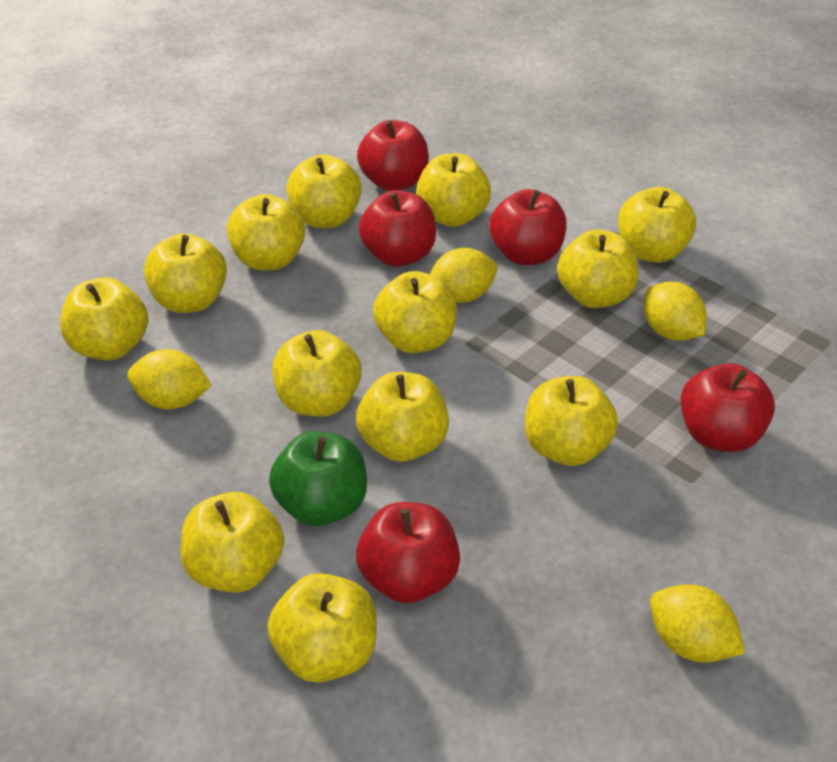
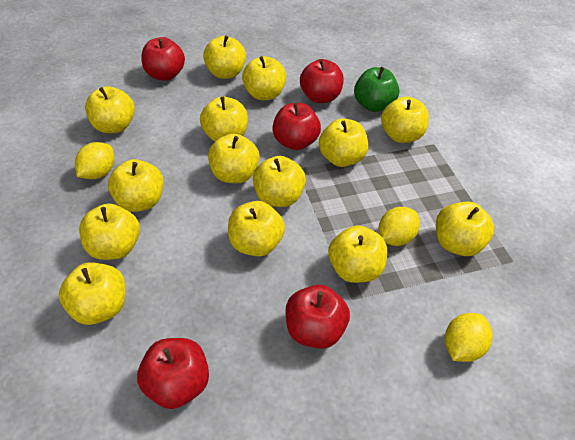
yellow apple: [60,277,148,360] [144,233,227,313] [180,492,284,593] [227,194,306,271] [267,573,377,682] [272,330,361,417] [286,154,362,228] [356,372,449,462] [373,271,457,353] [416,153,491,227] [525,376,618,466] [557,229,638,308] [618,187,696,263] = 13 -> [59,262,126,325] [79,204,140,260] [85,86,135,133] [108,159,164,212] [200,96,248,141] [203,35,246,79] [208,134,260,183] [228,201,285,256] [242,56,286,100] [253,156,306,207] [319,118,368,167] [328,225,387,283] [381,96,429,143] [436,202,494,256] = 14
yellow lemon: [127,349,212,410] [430,248,497,303] [644,282,707,341] [650,584,745,663] = 4 -> [75,142,114,179] [378,207,420,246] [445,313,492,362] = 3

